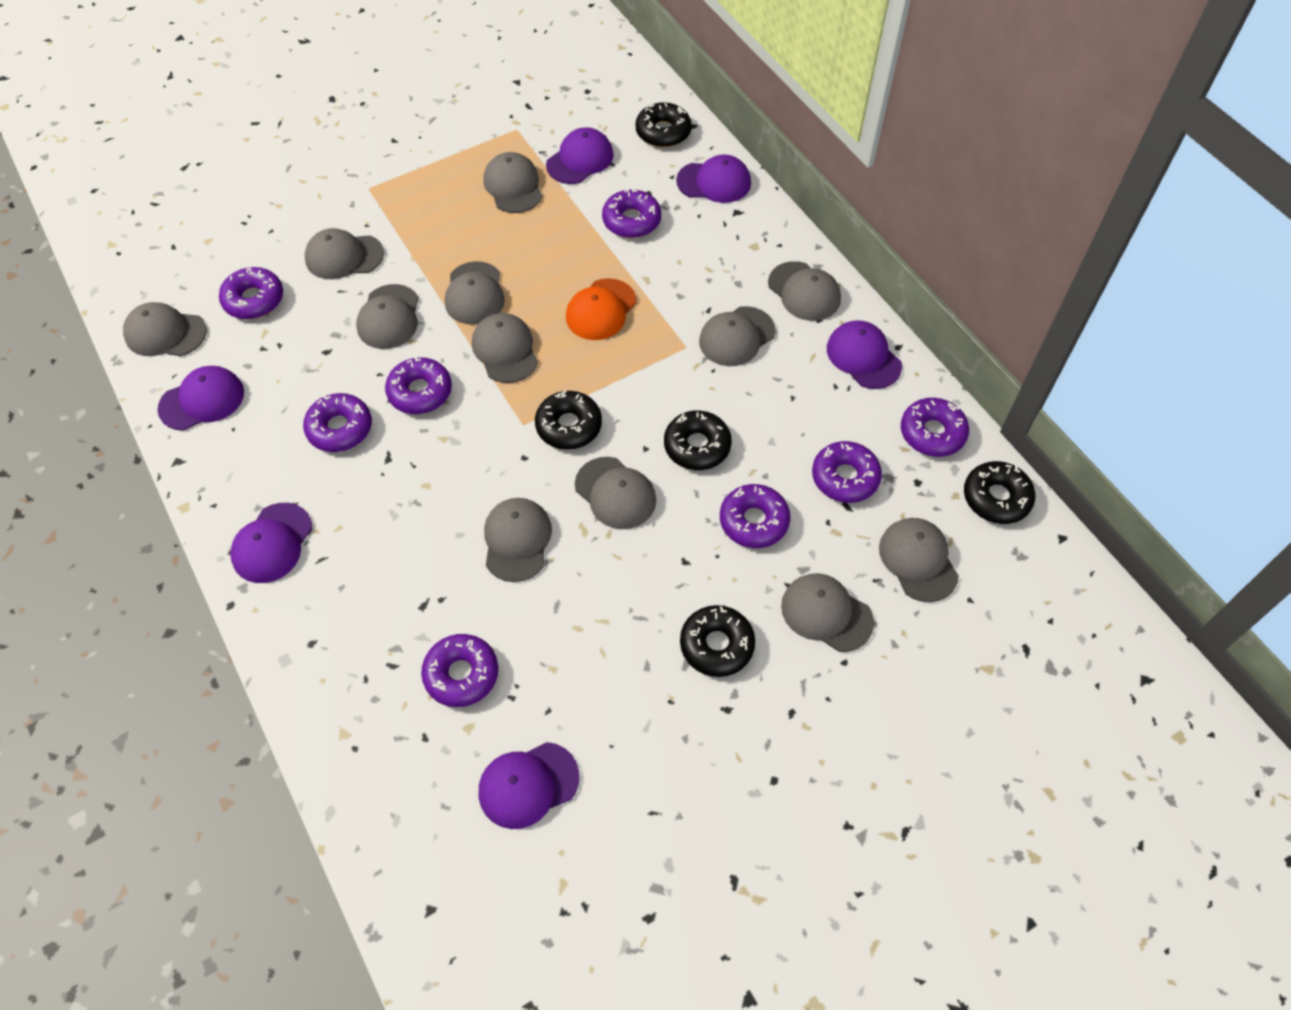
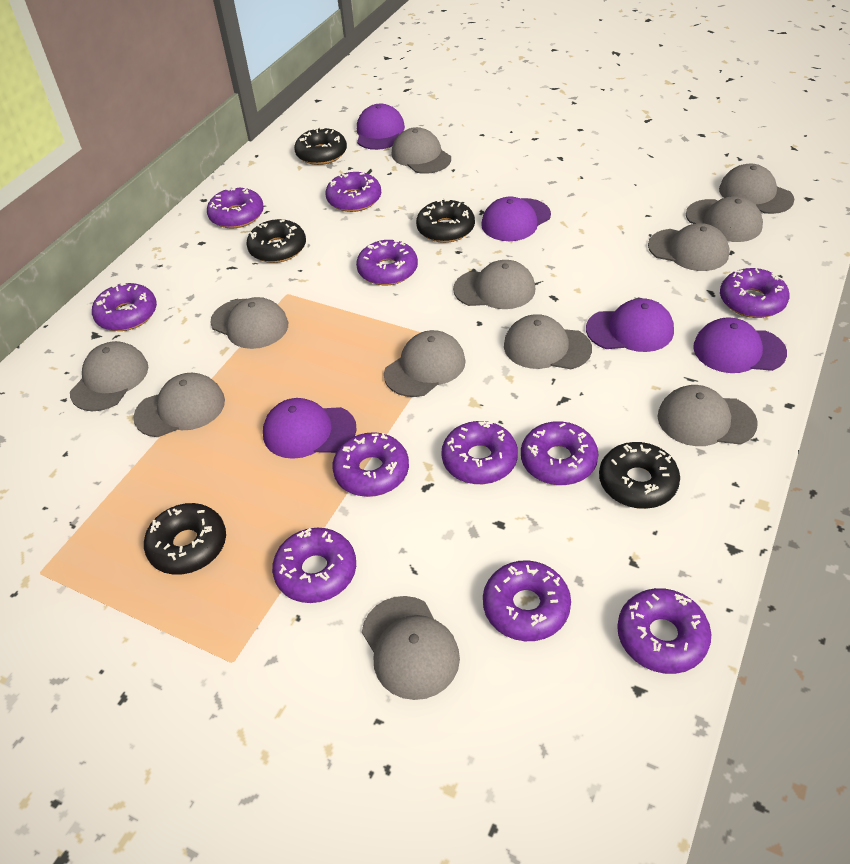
orange cap: [566,278,636,340] = 1 -> none = 0
purple cap: [157,366,244,431] [230,503,312,583] [478,742,579,829] [546,127,614,184] [676,155,751,203] [827,320,902,389] = 6 -> [263,398,357,459] [357,104,405,150] [481,196,551,241] [586,298,674,352] [693,317,787,373] = 5
purple donut: [219,267,283,319] [303,393,372,452] [385,357,452,414] [421,634,498,707] [602,188,661,238] [720,484,791,548] [812,441,882,503] [901,398,969,457] = 8 -> [92,282,157,331] [207,186,264,228] [272,528,356,603] [325,172,381,212] [332,432,409,497] [356,240,418,286] [441,421,518,484] [483,560,571,641] [521,421,599,485] [617,588,711,674] [720,268,789,318] = 11

